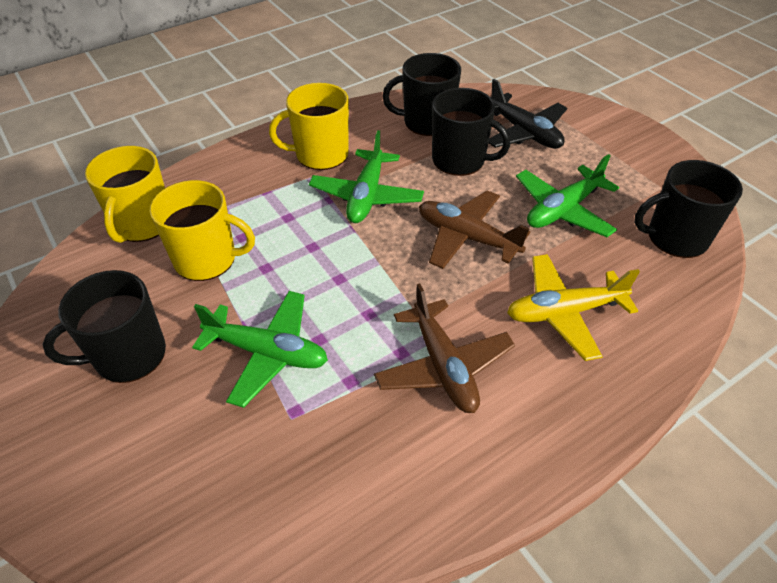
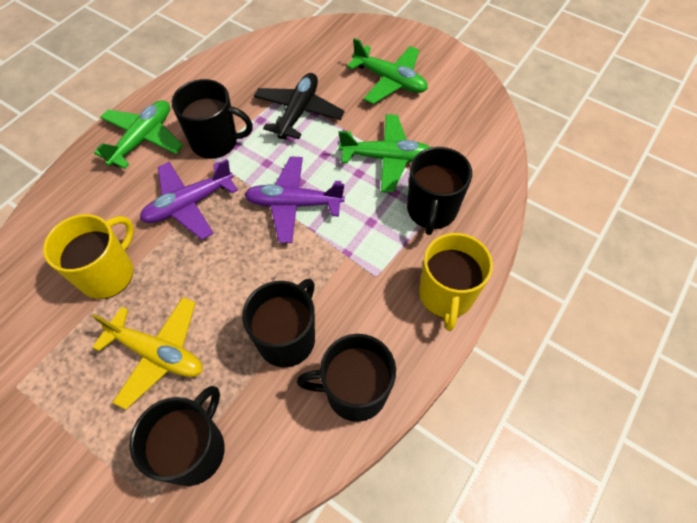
black mug: [43,270,166,383] [382,53,461,136] [432,88,510,176] [634,160,743,258] = 4 -> [130,386,225,486] [172,79,253,159] [242,279,315,367] [297,334,396,422] [407,147,472,235] = 5
brown plane: [374,283,515,413] [419,190,530,269] = 2 -> none = 0
purple plane: none = 0 -> [140,159,238,240] [244,156,345,243] = 2
yellow mug: [85,146,165,243] [150,180,255,281] [269,83,349,170] = 3 -> [43,214,134,299] [419,233,493,331] = 2

